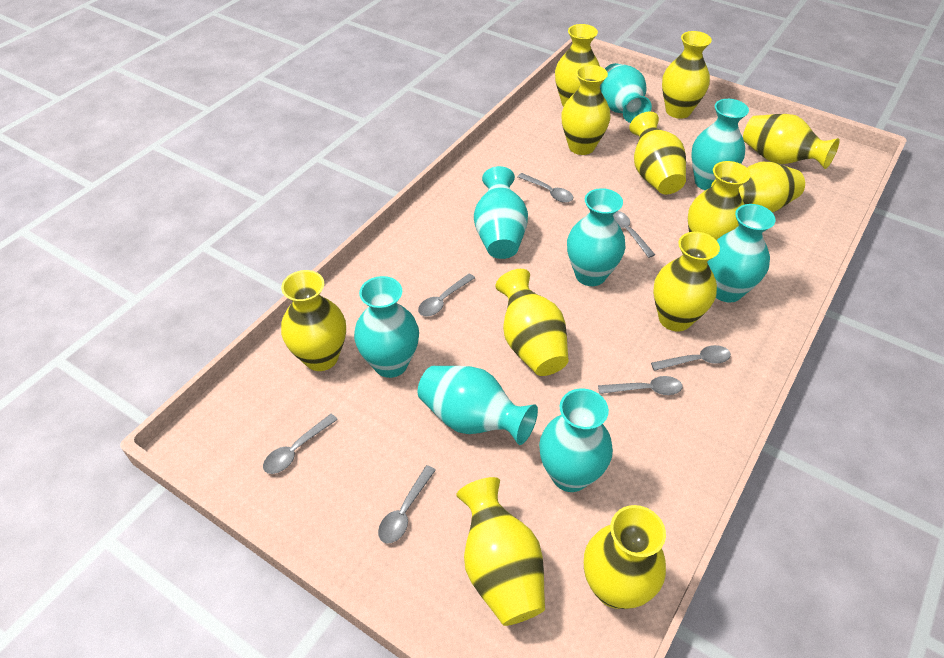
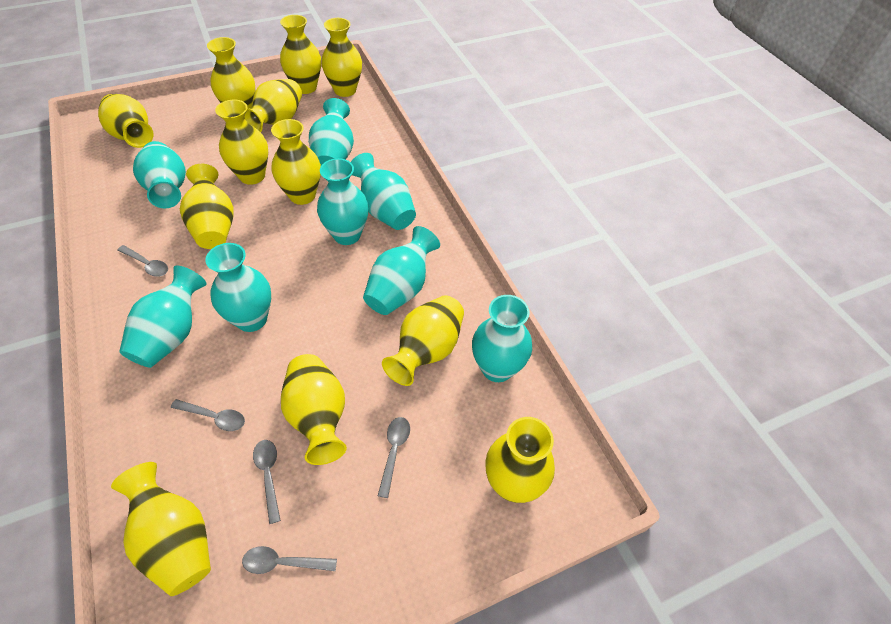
grey spoon: [263,414,338,474] [378,465,436,544] [418,274,475,316] [517,173,573,203] [598,376,682,395] [613,211,655,258] [651,345,731,371] = 7 -> [117,245,168,277] [171,399,245,431] [242,546,337,574] [253,440,281,524] [378,417,410,498] = 5

